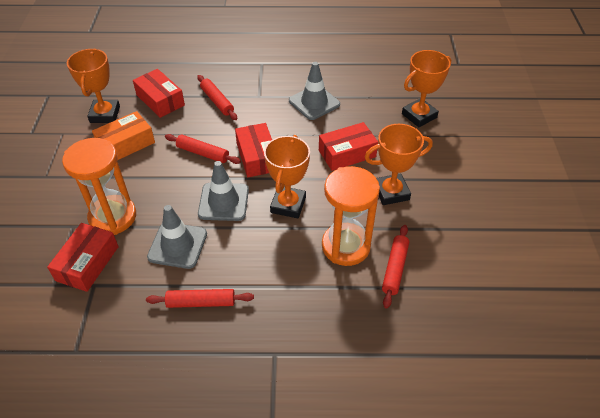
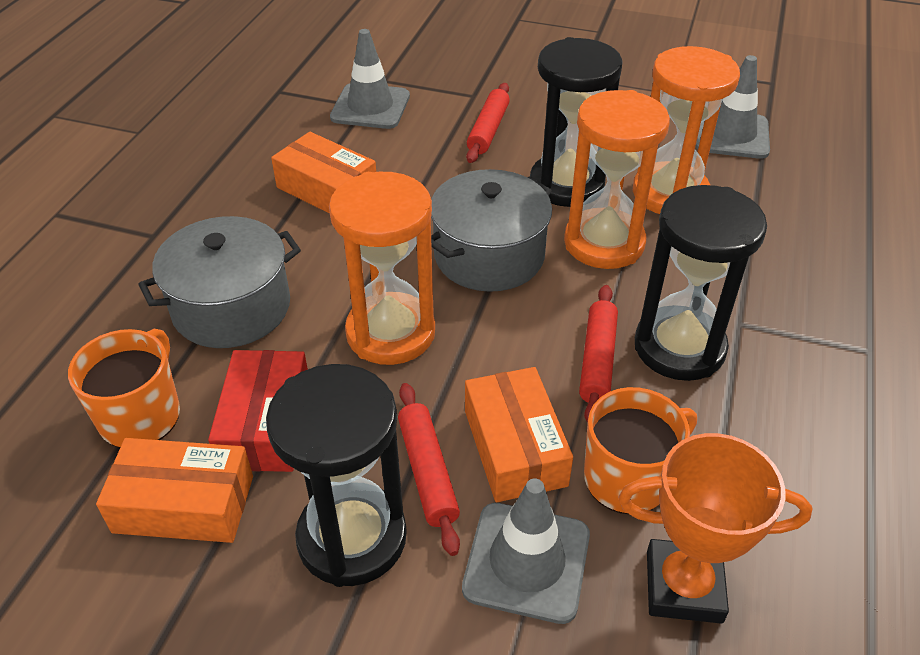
black hourglass: none = 0 -> [266,364,407,587] [530,37,623,207] [635,185,767,381] = 3
grey pot: none = 0 -> [138,216,301,348] [431,169,552,292] = 2
orange box: [92,111,155,160] = 1 -> [96,438,253,543] [271,132,376,214] [465,367,573,502] = 3
orange hourglass: [62,138,136,235] [322,166,380,266] = 2 -> [329,172,435,365] [564,90,670,269] [633,46,740,214] = 3
orange mug: none = 0 -> [68,329,180,448] [584,387,697,514] = 2
orange trophy: [67,49,120,123] [264,135,310,218] [365,124,433,205] [402,50,451,127] = 4 -> [618,433,812,624] = 1
red box: [47,223,119,292] [133,69,185,118] [235,123,272,177] [319,122,378,171] = 4 -> [208,350,308,472] = 1
red rolling pin: [146,289,254,308] [165,134,241,164] [197,75,237,120] [382,225,409,309] = 4 -> [398,383,460,556] [466,83,510,163] [579,285,618,423] = 3

